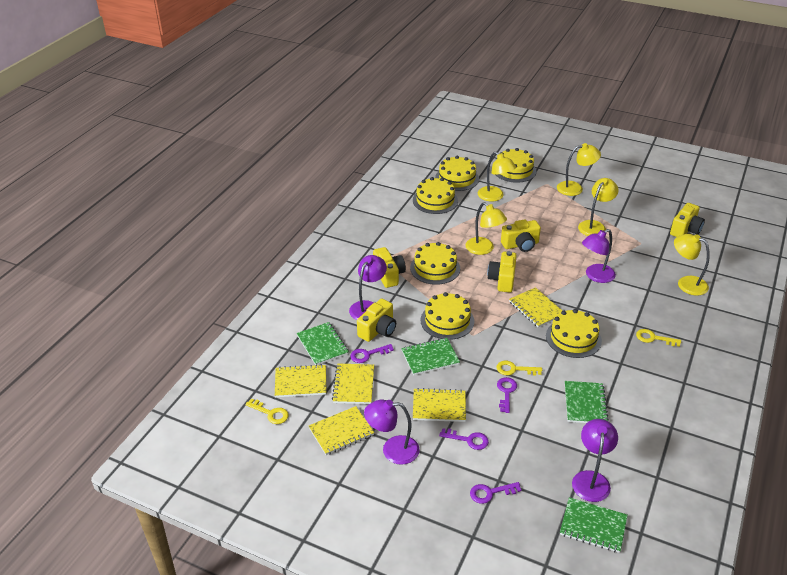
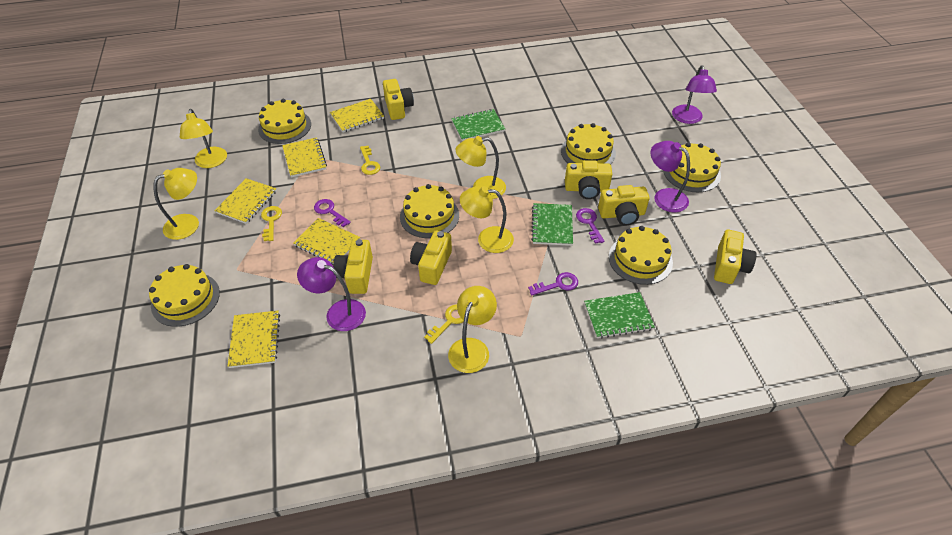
green notebook: [297,322,349,365] [401,338,460,375] [560,497,628,553] [565,381,609,423] = 4 -> [451,109,505,141] [531,203,573,246] [584,292,655,339] = 3
purple key: [350,344,394,363] [439,428,489,450] [470,482,521,504] [497,377,517,413] = 4 -> [314,199,351,227] [528,272,578,296] [576,208,604,244] = 3
purple lamp: [349,255,387,320] [364,400,420,465] [572,419,618,502] [582,229,616,283] = 4 -> [297,257,366,331] [651,141,690,212] [672,65,717,124] = 3
yellow camera: [357,299,396,342] [373,247,406,288] [487,251,517,292] [501,219,541,252] [670,203,705,237] = 5 -> [333,239,373,294] [383,79,414,120] [410,230,452,285] [565,160,612,199] [598,185,650,226] [714,230,757,284] = 6

